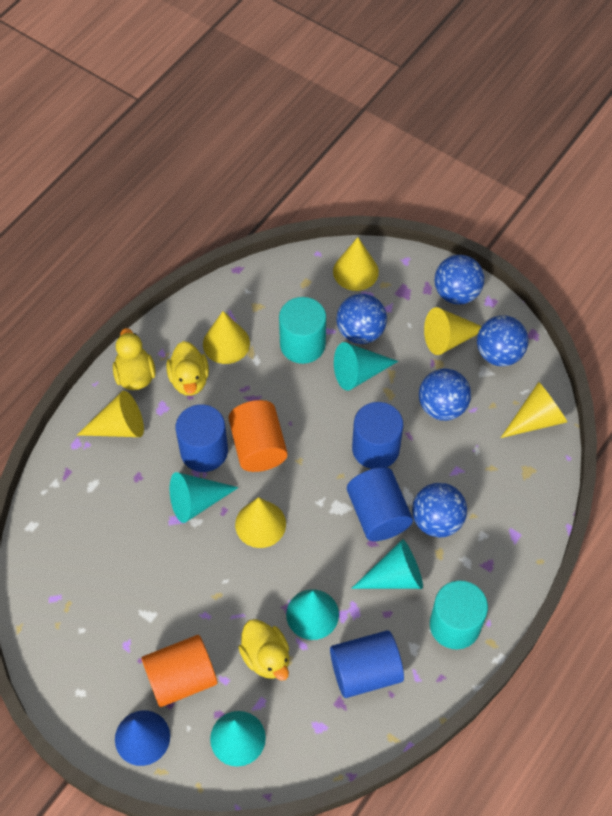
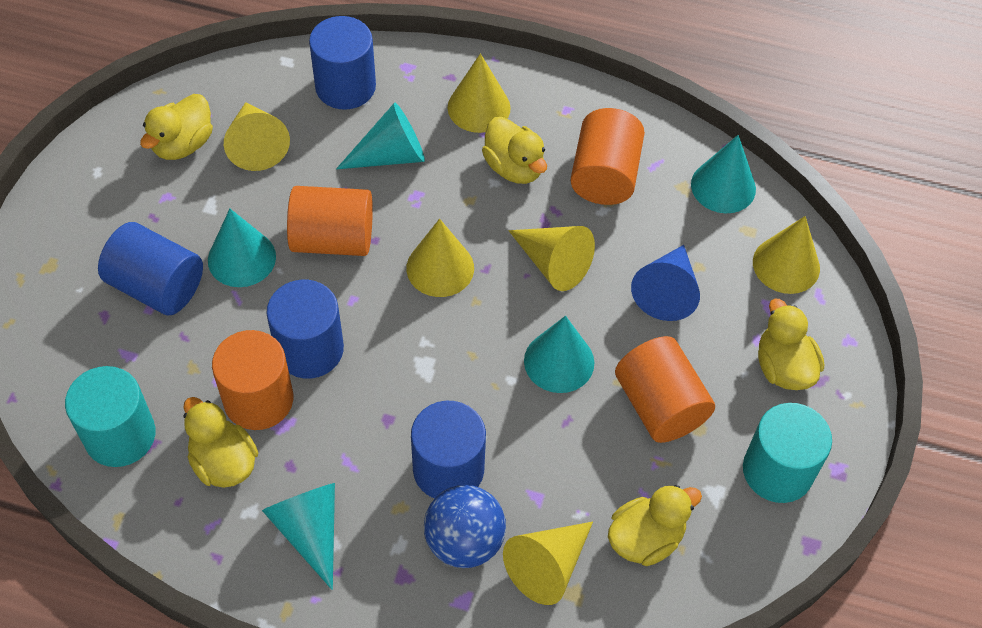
blue ball: [336,294,387,344] [412,483,467,537] [419,368,471,421] [435,255,484,305] [477,315,528,366] = 5 -> [424,485,506,568] = 1
orange cylinder: [141,635,217,707] [228,400,288,472] = 2 -> [212,330,293,430] [287,186,373,256] [570,108,645,205] [615,336,715,443] = 4
yellow duck: [113,328,156,390] [166,341,209,396] [238,619,289,681] = 3 -> [140,94,213,160] [183,397,258,488] [482,117,547,184] [608,485,702,566] [758,298,824,390] = 5

